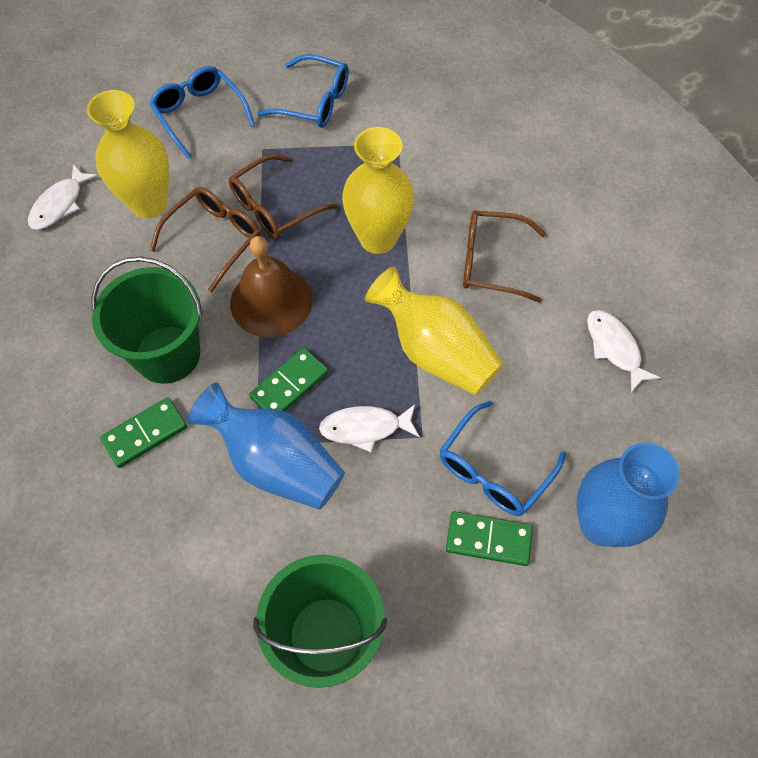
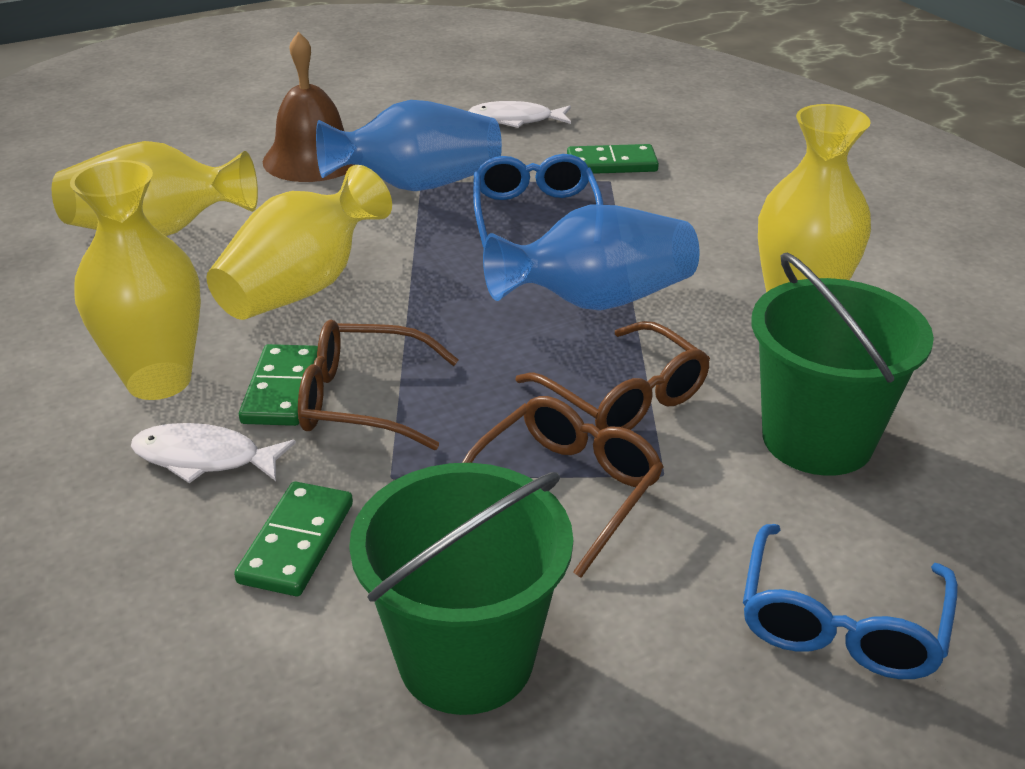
blue glasses: [149,66,255,159] [257,54,349,128] [440,400,566,516] = 3 -> [473,154,603,248] [743,524,958,679] = 2
white fish: [28,164,98,230] [319,404,420,452] [587,310,660,393] = 3 -> [131,423,296,483] [469,101,571,128] = 2
yellow vase: [87,90,169,218] [342,127,414,254] [365,266,504,395] = 3 -> [52,141,258,236] [70,160,201,400] [206,165,392,320] [758,104,871,292] = 4

